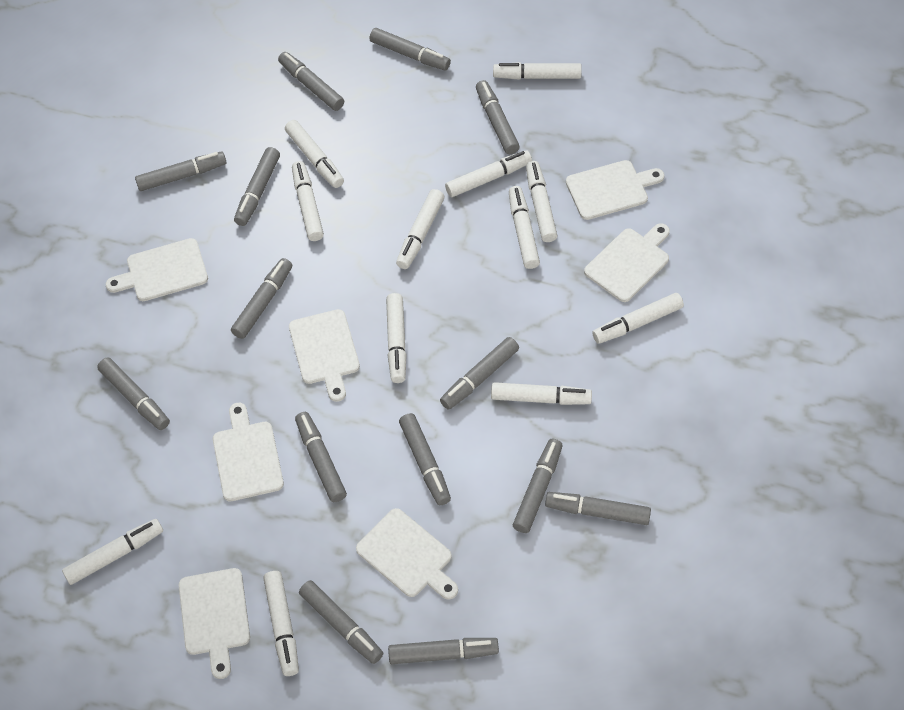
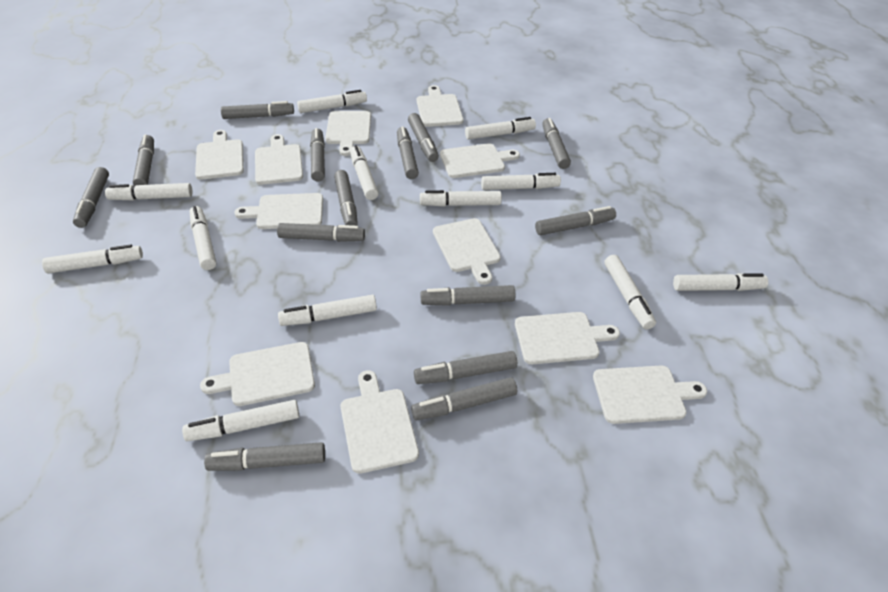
white cutting board: [106,238,208,301] [179,568,250,679] [213,403,284,501] [289,309,360,402] [356,508,458,599] [566,160,665,220] [584,223,670,302] = 7 -> [195,130,244,180] [200,342,315,406] [235,193,323,229] [255,134,303,185] [325,111,371,156] [341,370,419,474] [417,85,463,127] [433,218,501,285] [440,143,520,178] [515,312,620,364] [593,366,707,424] = 11

